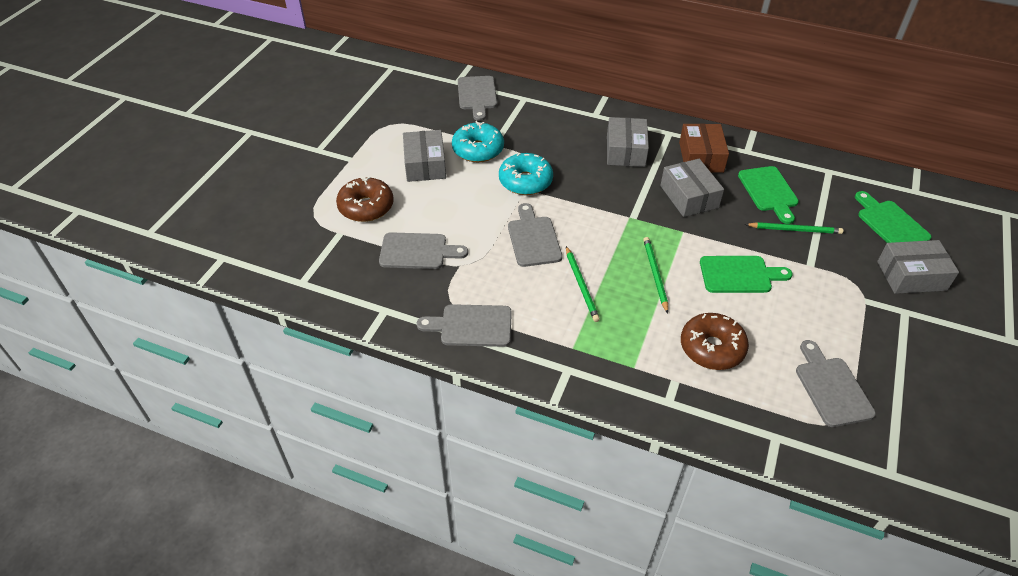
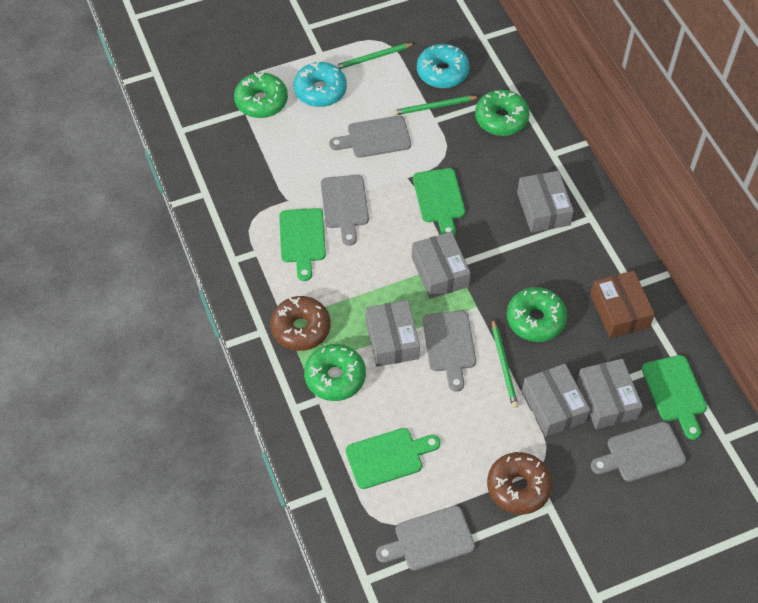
green cutting board: [700,256,793,293] [738,166,799,224] [855,191,931,243] = 3 -> [279,208,326,281] [346,428,440,489] [413,168,465,236] [642,355,707,440] = 4
green donut: none = 0 -> [234,72,288,118] [304,344,366,401] [475,90,530,136] [507,287,567,342] = 4
grey box: [403,130,446,182] [607,117,649,167] [660,159,724,217] [877,240,959,294] = 4 -> [365,300,420,367] [412,232,471,299] [517,171,574,233] [522,364,590,437] [577,359,643,429] = 5

